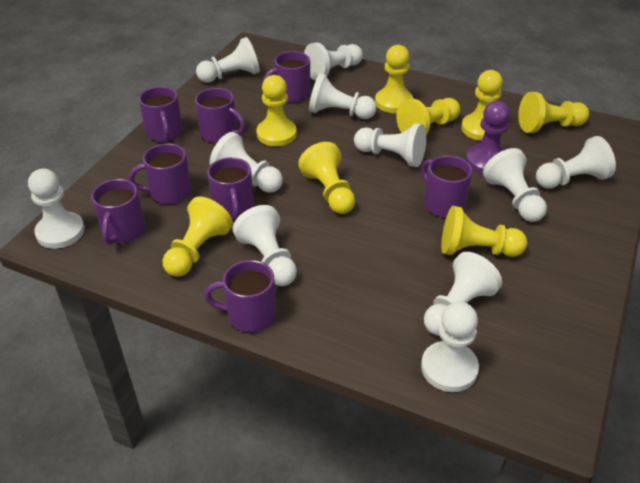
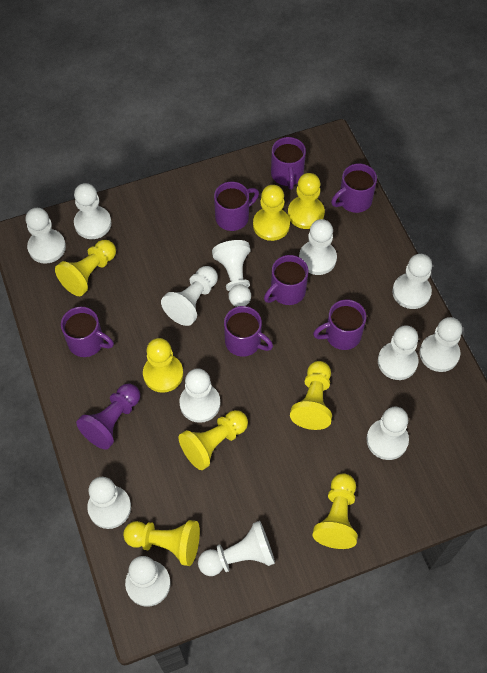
purple mug: [91,179,145,245] [129,143,191,204] [139,87,183,142] [195,88,246,143] [204,260,276,332] [207,157,254,220] [262,51,310,103] [421,156,472,217] = 8 -> [61,307,114,357] [214,182,259,231] [224,306,273,357] [264,255,308,305] [271,137,306,190] [313,299,366,350] [331,163,377,213] = 7
white pawn: [28,169,85,249] [196,37,260,83] [210,132,283,193] [233,205,297,286] [304,42,363,81] [309,73,377,119] [354,123,426,167] [421,302,479,392] [424,252,502,336] [483,148,547,222] [536,136,616,189] = 11 -> [26,208,66,264] [74,183,111,239] [87,477,131,529] [125,556,170,607] [161,266,218,326] [179,368,220,423] [198,521,275,576] [212,240,251,307] [299,219,337,275] [366,407,409,460] [378,325,418,380] [392,254,432,309] [420,317,462,372] = 13

